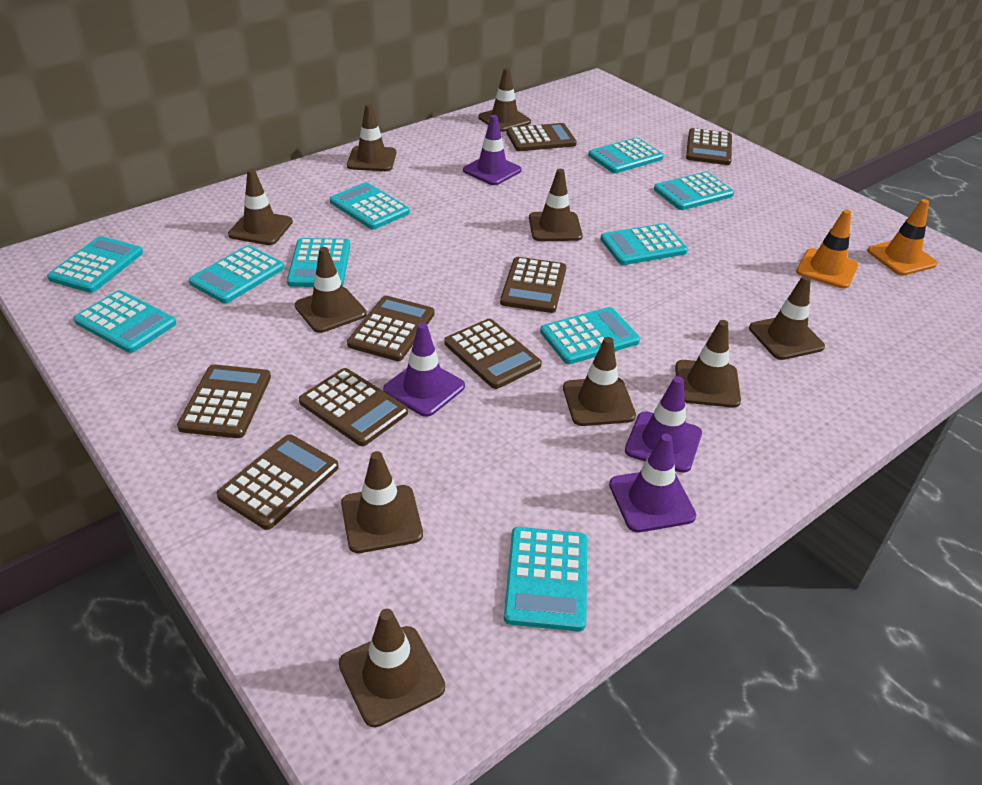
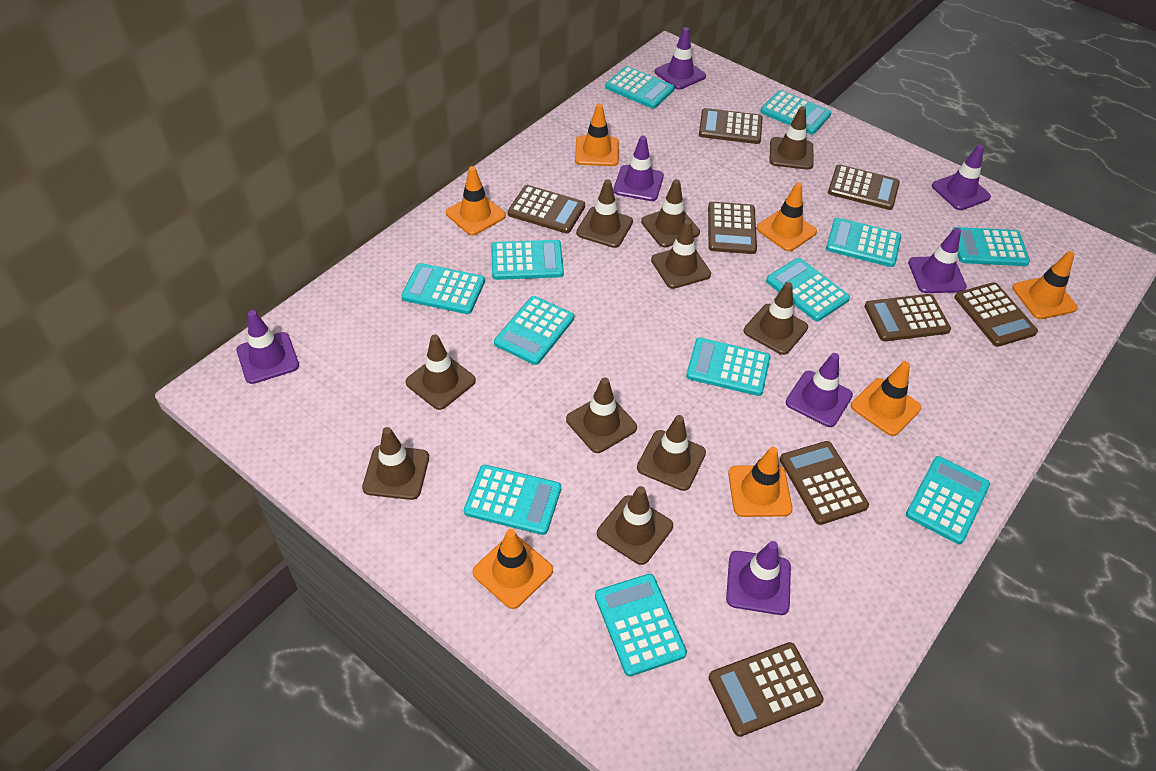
orange traffic cone: [796,210,858,289] [867,199,937,275] = 2 -> [446,166,506,235] [473,529,553,609] [575,103,619,166] [728,447,792,517] [756,183,817,251] [851,361,921,436] [1012,251,1078,319] = 7
purple traffic cone: [383,323,465,417] [463,115,521,185] [609,434,696,532] [625,376,702,473] = 4 -> [236,310,299,384] [613,136,664,201] [655,27,706,90] [726,541,791,615] [786,353,853,427] [908,228,967,293] [932,144,991,210] = 7
turquoise calculator: [47,236,143,293] [74,290,177,353] [189,245,284,303] [287,238,350,287] [330,182,410,229] [504,527,587,632] [540,307,640,364] [588,138,664,173] [600,223,688,265] [654,172,734,210] = 10 -> [401,263,485,314] [464,465,561,535] [491,240,564,280] [494,296,574,365] [595,574,687,677] [605,66,674,109] [686,338,770,396] [760,90,831,134] [766,258,850,321] [826,218,901,267] [906,456,990,544] [951,227,1030,266] = 12

